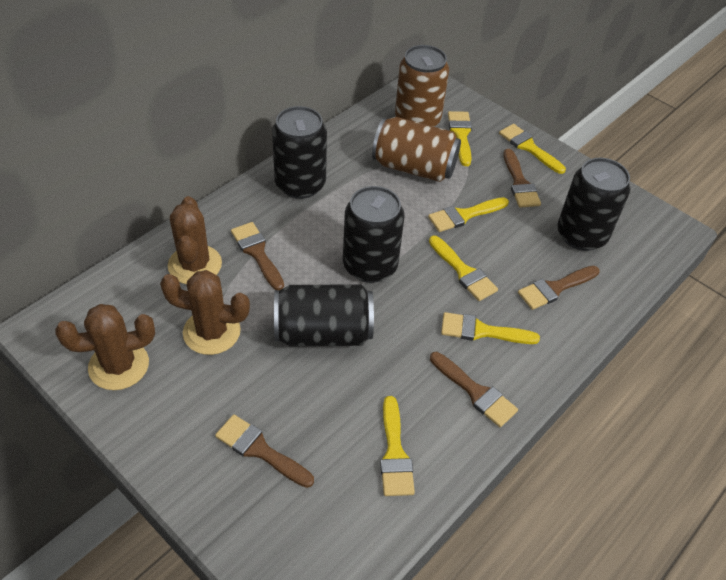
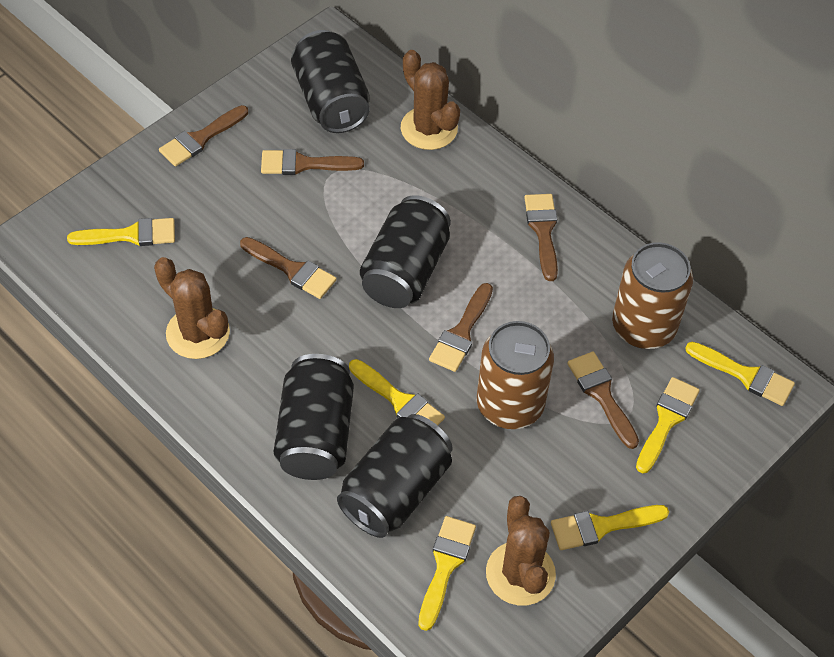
brown brush: [215,414,314,488] [231,222,284,290] [430,352,518,427] [503,149,541,208] [518,266,600,310] = 5 -> [159,105,248,166] [240,237,337,299] [261,149,364,175] [429,283,493,372] [524,194,558,281] [567,352,639,449] = 6

